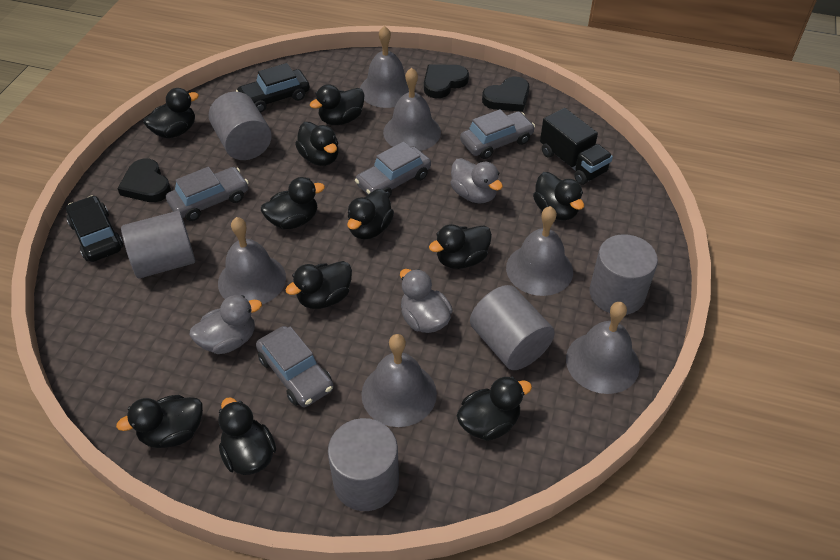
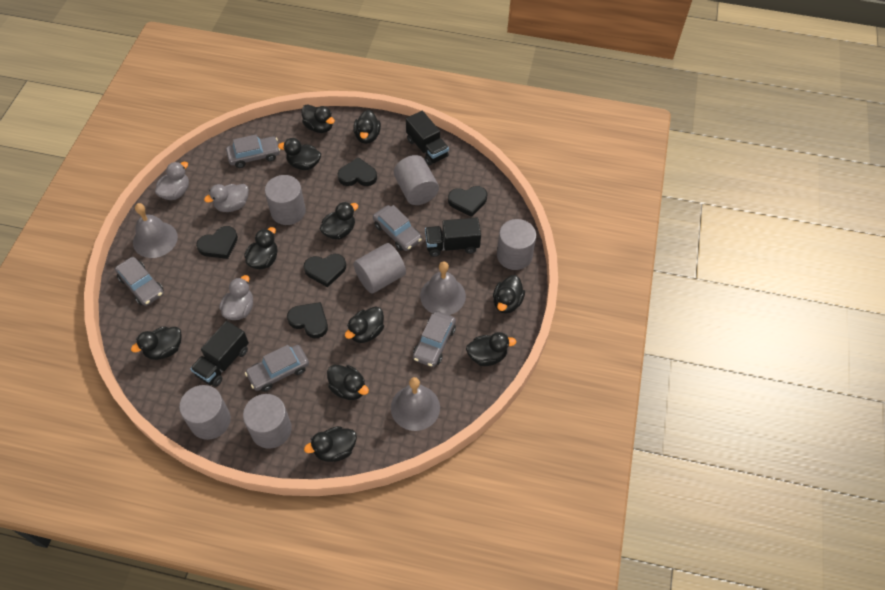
black car: [66,195,123,262] [236,63,310,113] = 2 -> none = 0
black heart: [117,159,171,202] [424,65,469,98] [482,77,529,112] = 3 -> [196,226,238,259] [287,302,328,338] [304,254,346,287] [338,157,377,186] [448,186,487,217] = 5
black truck: [540,108,613,185] = 1 -> [190,321,249,387] [406,111,449,165] [425,217,481,257] = 3
grey bell: [218,217,286,304] [360,26,409,108] [361,334,437,427] [383,68,441,151] [506,206,573,296] [566,302,640,394] = 6 -> [133,203,178,258] [391,377,440,431] [420,261,466,315] = 3
grey car: [166,167,249,221] [256,326,333,407] [355,141,431,197] [460,109,535,159] = 4 -> [115,257,164,306] [226,135,280,168] [245,345,309,392] [373,205,422,251] [413,311,456,367] = 5
grey cylinder: [121,211,195,279] [209,92,272,160] [328,418,399,511] [470,285,555,370] [589,234,658,315] = 5 -> [179,385,231,440] [243,394,292,449] [265,175,306,225] [354,243,406,294] [394,155,439,205] [497,219,536,270] = 6

